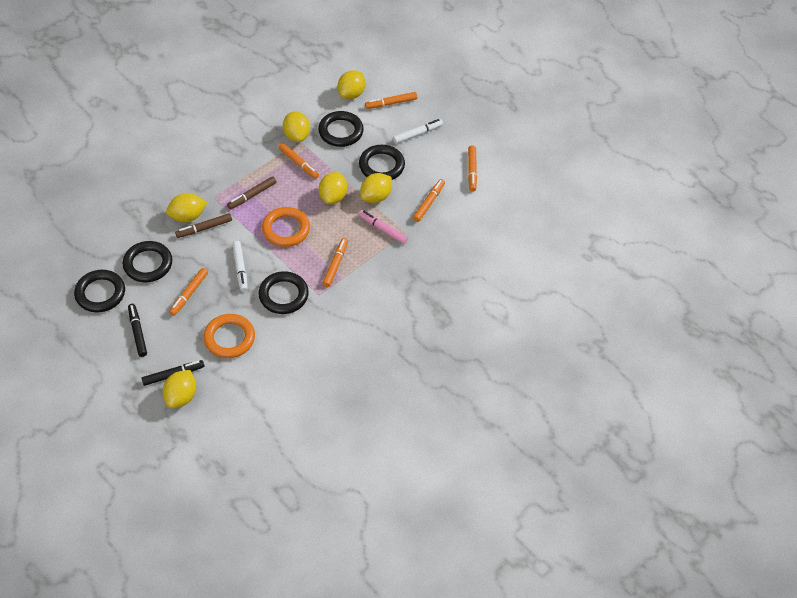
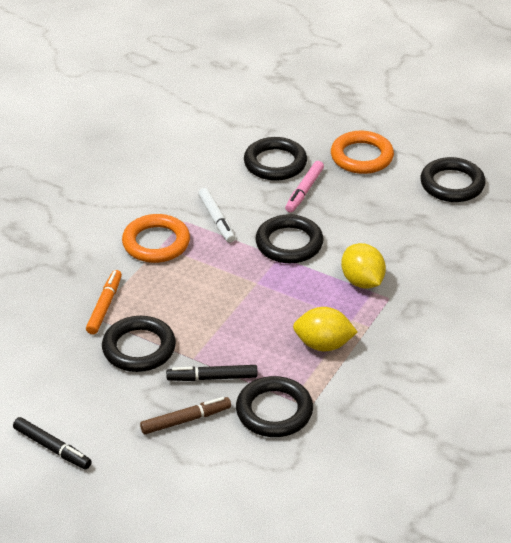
brown marker: [175,213,232,238] [227,176,276,209] = 2 -> [140,397,231,434] = 1
orange marker: [169,268,208,316] [278,142,319,179] [323,238,348,287] [365,92,417,109] [413,179,445,222] [468,145,477,191] = 6 -> [86,270,122,334] = 1
white marker: [232,241,248,292] [393,119,443,144] = 2 -> [198,188,235,243] = 1
yellow lemon: [163,370,196,408] [166,193,207,222] [283,111,310,142] [319,172,347,204] [337,70,366,99] [360,173,392,203] = 6 -> [293,307,357,351] [341,243,386,289] = 2

